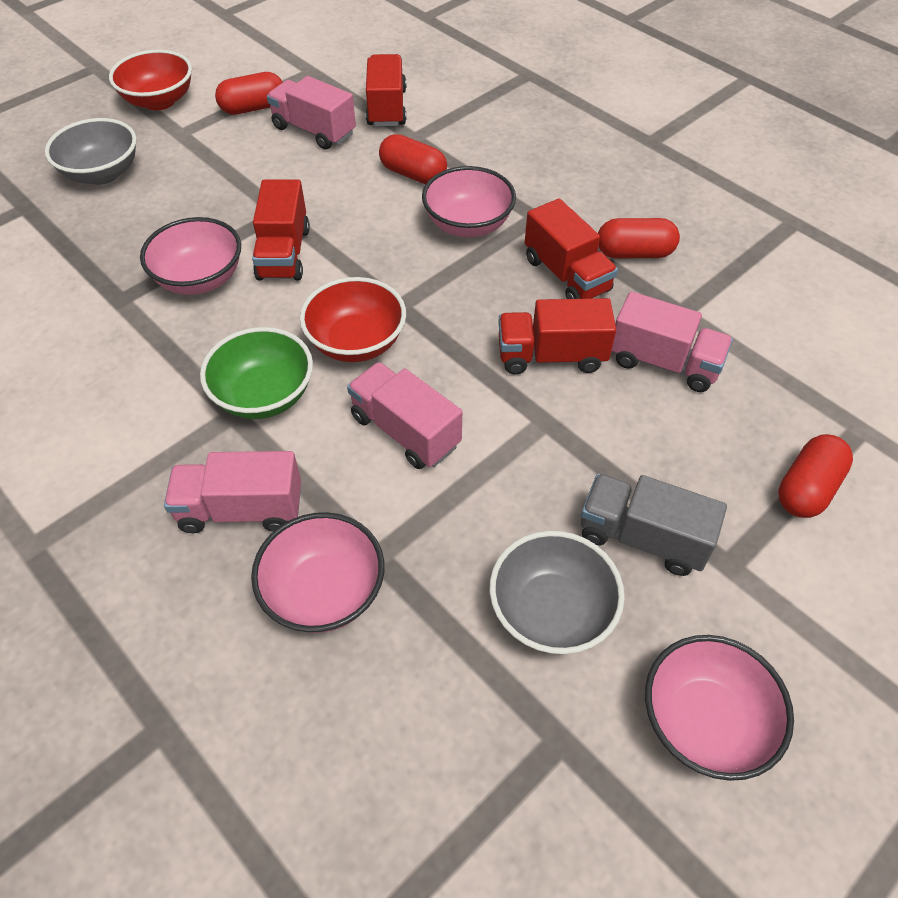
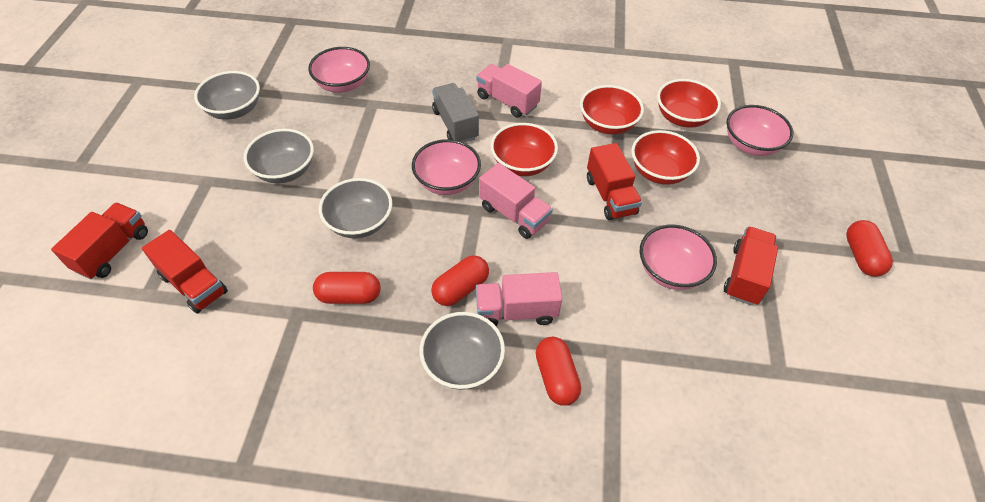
green bowl: [200,327,313,419] = 1 -> none = 0
grey bowl: [45,118,137,185] [490,531,625,654] = 2 -> [194,71,260,120] [244,129,314,183] [319,178,392,239] [420,312,505,390] = 4
pink truck: [164,451,301,533] [267,76,356,150] [347,362,462,469] [612,291,733,392] = 4 -> [476,64,542,118] [476,272,562,326] [479,163,553,239] = 3
red bowl: [109,50,192,110] [300,277,406,362] = 2 -> [491,123,558,176] [580,85,644,134] [631,130,700,185] [657,79,721,128] = 4

